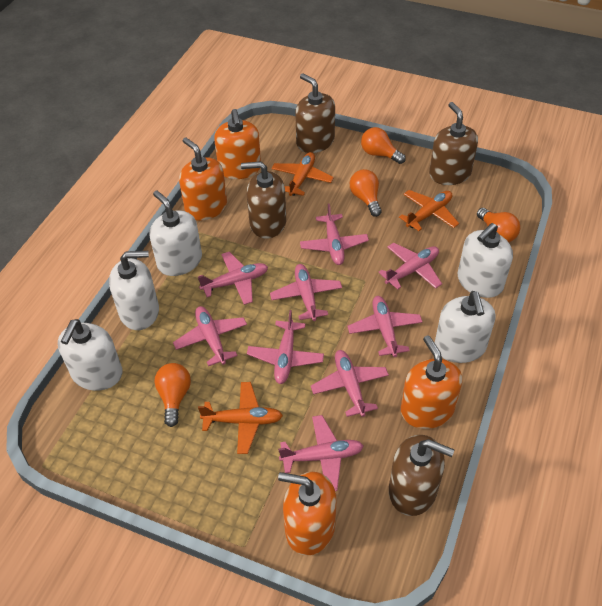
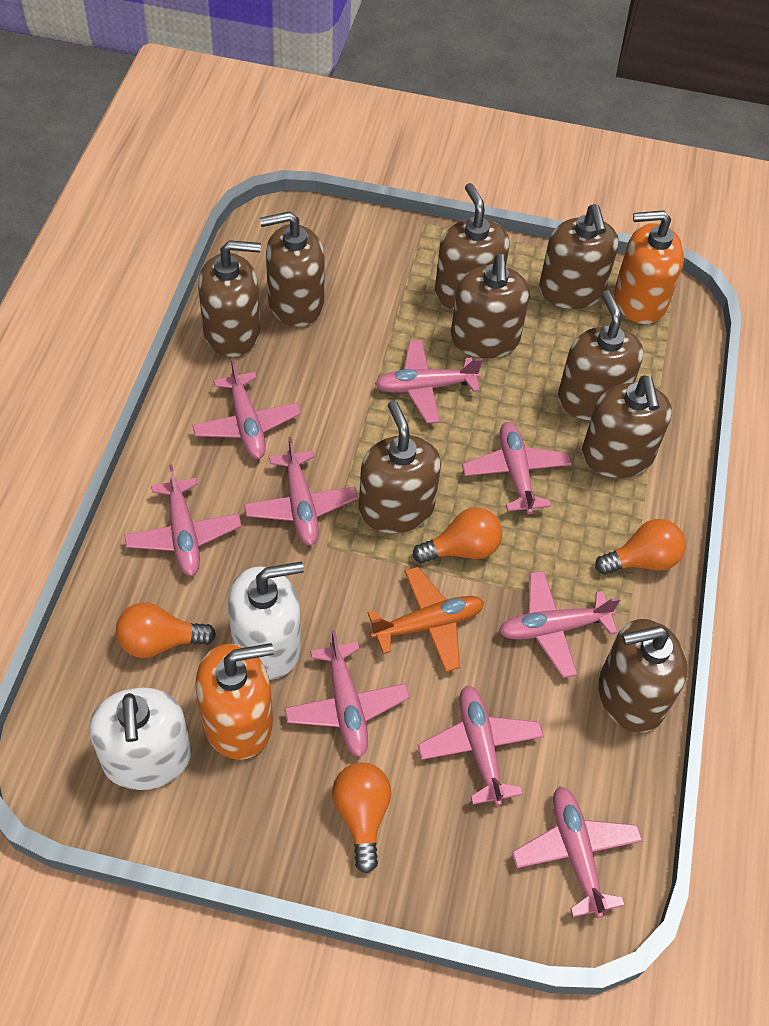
brown soap dispenser: [241,161,286,239] [295,73,335,153] [389,435,454,516] [429,102,478,185] = 4 -> [198,240,261,357] [260,211,325,327] [359,401,441,533] [434,183,509,310] [451,254,530,358] [539,204,619,309] [558,290,643,420] [582,375,672,478] [598,619,687,733] = 9
orange plane: [198,382,283,454] [271,152,334,196] [399,190,459,231] = 3 -> [368,567,484,672] = 1
orange soap dispenser: [179,138,227,221] [214,109,261,179] [278,472,336,556] [401,335,462,429] = 4 -> [195,643,274,760] [614,210,685,324] = 2
white soap dispenser: [58,319,123,391] [109,251,159,330] [149,190,202,276] [435,291,495,363] [458,223,513,298] = 5 -> [89,687,191,790] [228,562,304,680] = 2

